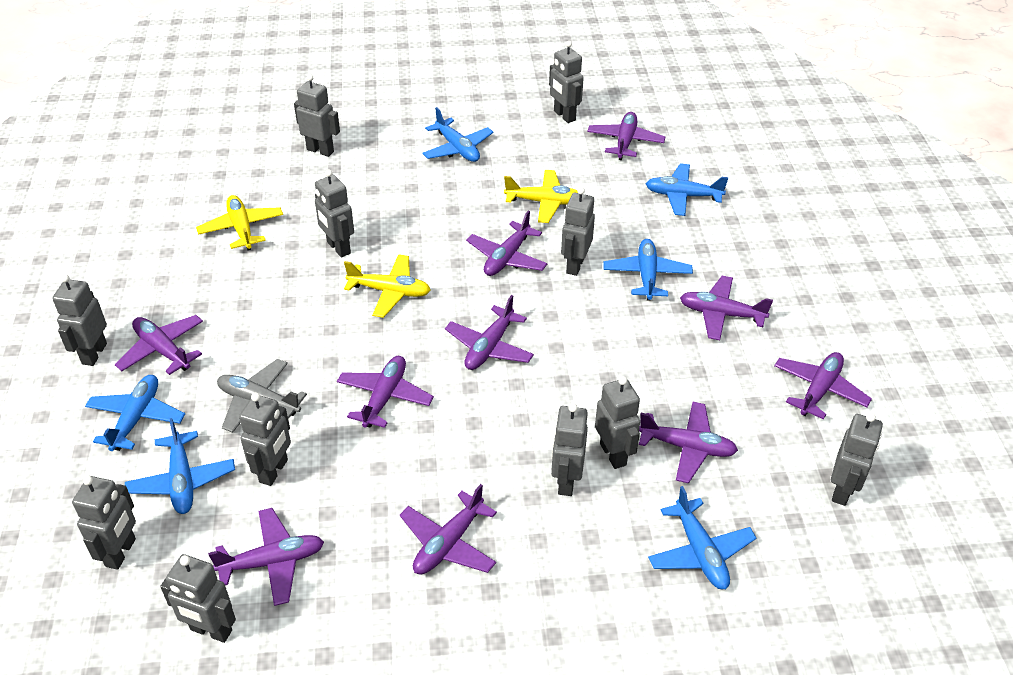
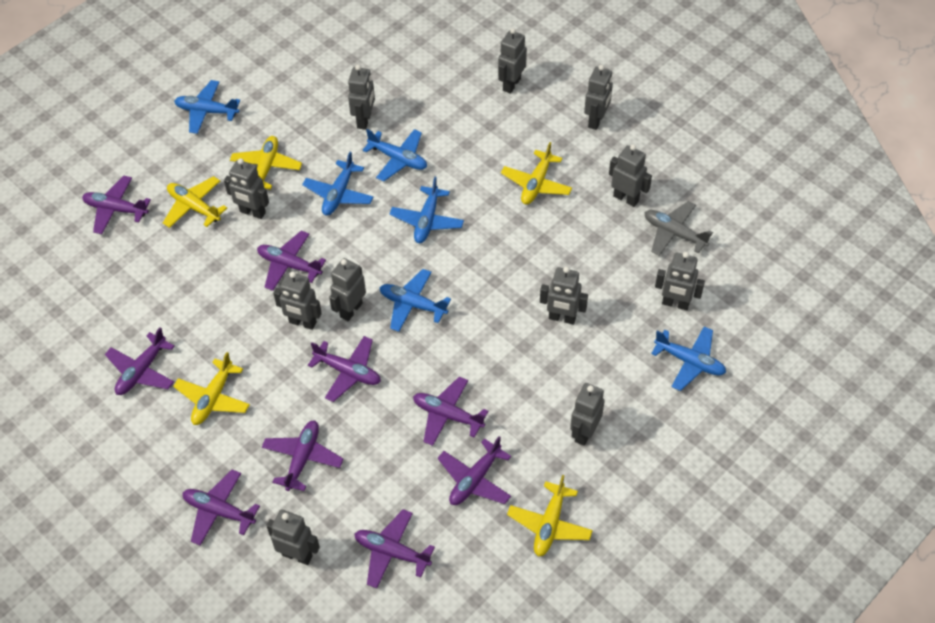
purple plane: [115,315,203,375] [208,508,324,606] [337,356,434,428] [400,484,497,575] [445,295,534,370] [466,210,548,276] [587,112,665,160] [639,402,738,483] [680,276,773,340] [774,352,872,419] = 10 -> [82,176,151,234] [105,327,175,395] [182,470,260,546] [257,231,326,291] [262,421,343,491] [308,336,381,402] [355,509,435,588] [413,377,488,446] [438,436,511,505] = 9
yellow plane: [196,195,283,250] [344,254,431,318] [504,170,578,223] = 3 -> [163,176,227,228] [173,352,250,425] [230,136,302,190] [501,142,572,204] [507,475,593,557] = 5

